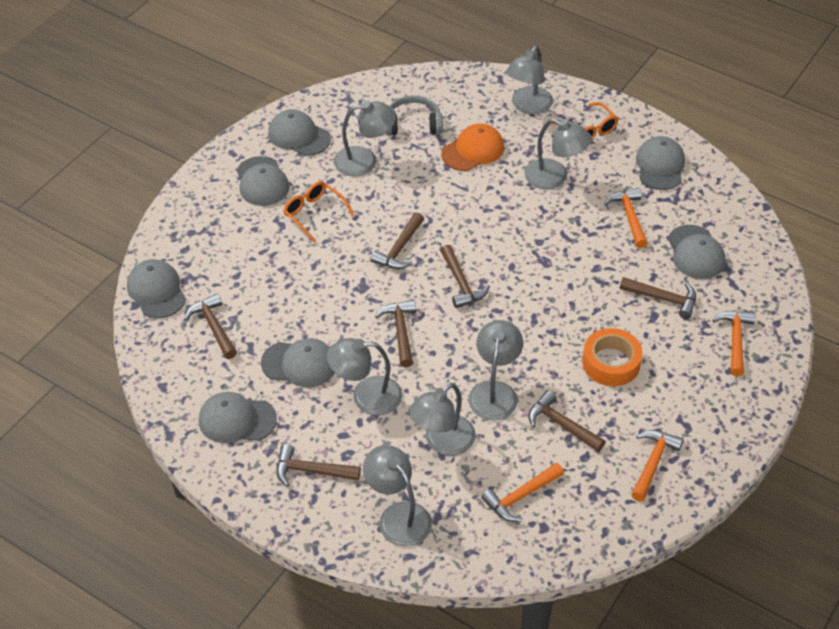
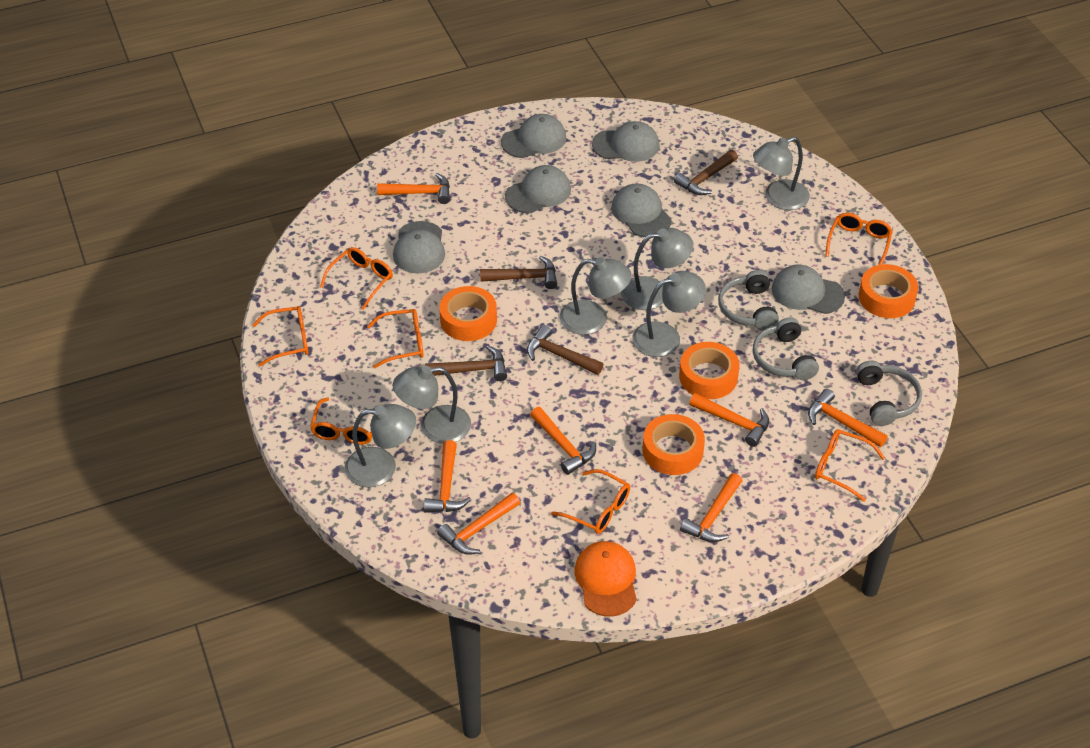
brown hammer: [184,293,237,359] [276,444,361,487] [370,212,424,269] [375,300,416,367] [440,245,490,308] [528,390,605,452] [620,277,696,319] = 7 -> [425,345,507,381] [480,256,557,289] [527,325,604,375] [674,150,738,195] = 4
grey cap: [127,259,186,318] [199,392,277,443] [237,156,289,206] [261,339,335,387] [268,109,331,156] [636,136,685,190] [668,225,725,279] = 7 -> [393,221,445,273] [501,114,566,158] [505,165,571,213] [592,121,659,162] [611,184,672,237] [772,265,845,314] = 6
grey headphones: [385,95,443,136] = 1 -> [718,270,779,331] [753,317,819,380] [856,361,922,426] = 3
grey lamp: [327,338,402,415] [334,101,396,176] [363,445,432,547] [409,383,476,456] [468,320,523,420] [506,45,553,114] [524,119,592,189] = 7 -> [345,404,416,487] [393,365,471,444] [560,257,632,335] [621,228,693,310] [632,271,706,357] [753,137,810,210] = 6
orange glasses: [283,181,354,243] [551,102,619,139] = 2 -> [252,306,309,367] [310,397,372,445] [320,247,393,310] [367,309,424,368] [551,469,630,534] [815,429,885,502] [825,213,893,265] = 7
orange hammer: [481,463,564,522] [604,188,648,248] [631,430,684,501] [712,311,755,376] = 4 -> [377,173,450,204] [424,440,471,512] [437,493,520,555] [530,407,596,475] [680,473,742,542] [689,393,769,447] [808,389,888,447] = 7
orange tape: [582,328,643,386] = 1 -> [439,286,497,341] [643,414,705,475] [679,342,740,399] [859,264,918,318] = 4

